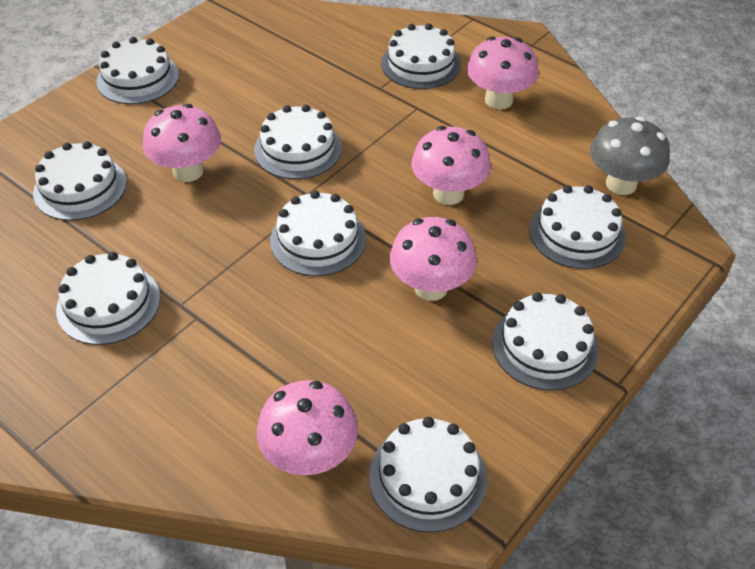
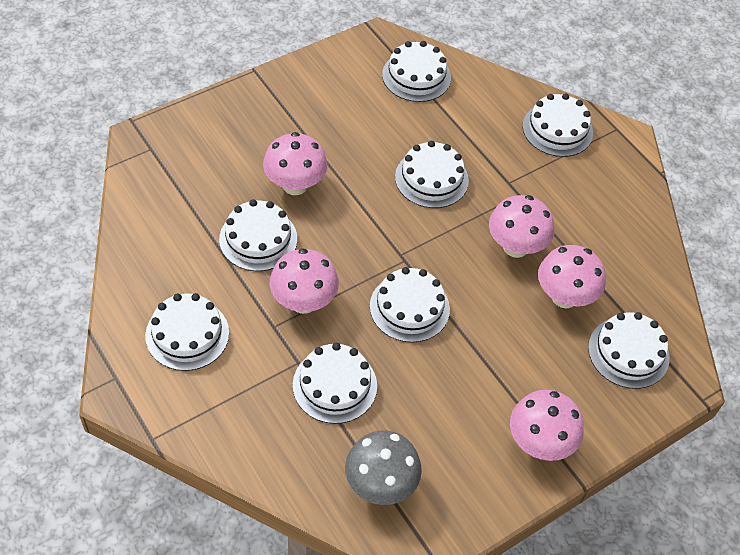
white cake: [33,141,127,221] [56,252,160,345] [96,37,179,104] [254,105,342,179] [270,191,366,276] [369,417,487,533] [381,24,461,89] [492,292,599,391] [529,185,626,269] = 9 -> [145,293,229,371] [219,199,297,271] [293,343,377,424] [370,267,450,342] [382,41,451,102] [395,141,469,208] [523,93,593,157] [588,312,670,389] = 8

